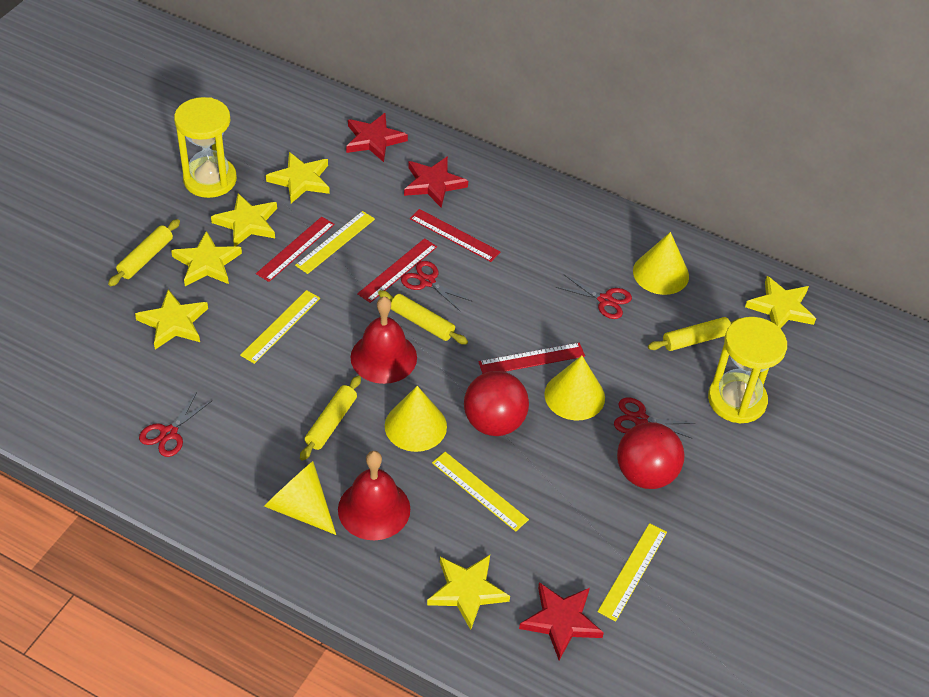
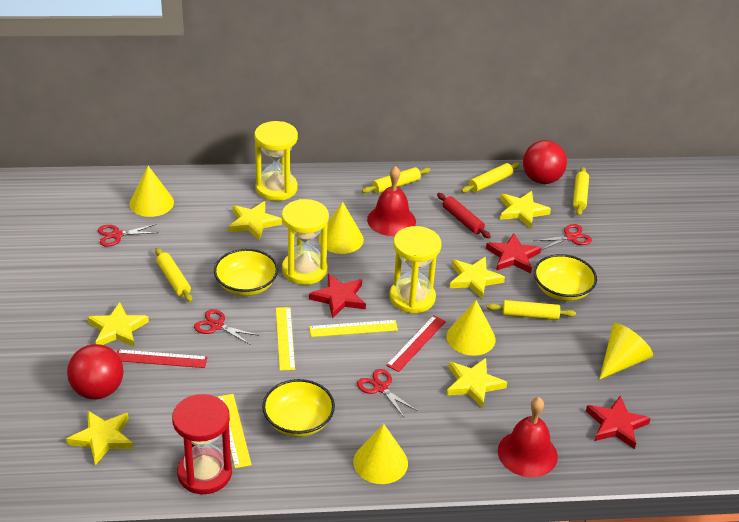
red hourglass: none = 0 -> [172,394,232,494] = 1
red rolling pin: none = 0 -> [437,193,491,238] = 1
red ruler: [256,217,335,282] [357,238,437,303] [410,209,500,262] [478,343,585,374] = 4 -> [117,349,207,368] [386,315,446,372] = 2
yellow bowl: none = 0 -> [214,249,278,296] [262,379,335,437] [534,254,597,301] = 3
yellow cone: [264,461,336,535] [385,386,447,452] [544,356,605,421] [633,232,689,295] = 4 -> [129,166,174,217] [319,202,364,254] [353,424,408,484] [447,300,495,356] [600,323,653,379] = 5
yellow hourglass: [174,97,237,198] [708,317,787,424] = 2 -> [254,121,298,201] [282,199,329,285] [389,226,442,313] = 3
yellow rolling pin: [108,219,180,286] [300,375,361,461] [378,290,468,345] [648,317,741,351] = 4 -> [155,248,192,302] [362,167,430,193] [461,162,520,193] [487,300,576,320] [573,167,589,216] = 5
yellow ruler: [240,290,320,364] [295,211,375,274] [432,452,529,532] [597,523,667,621] = 4 -> [218,394,252,468] [276,307,295,371] [309,320,398,337] = 3

